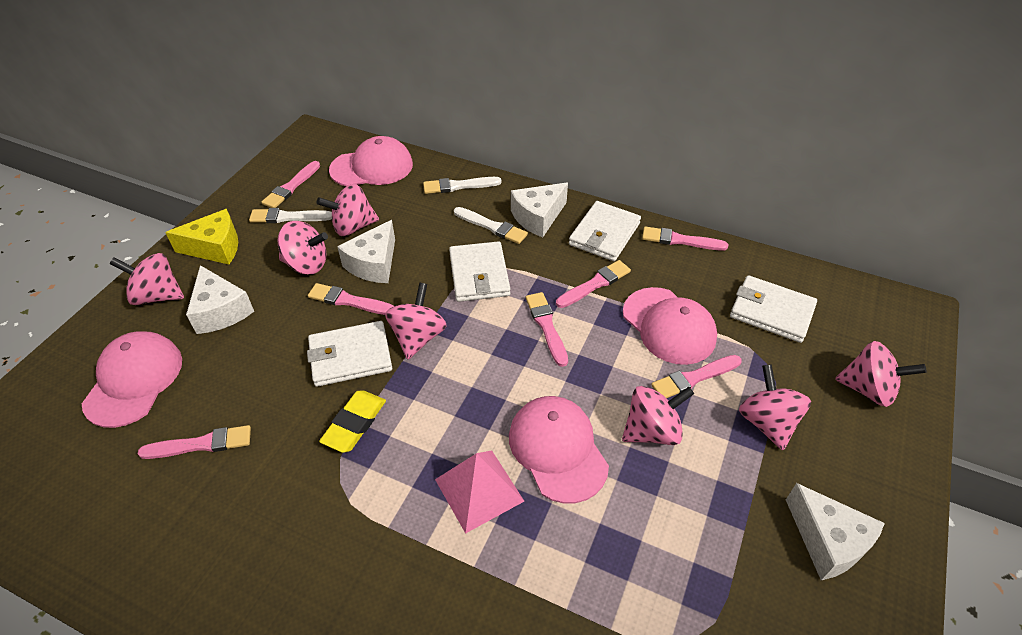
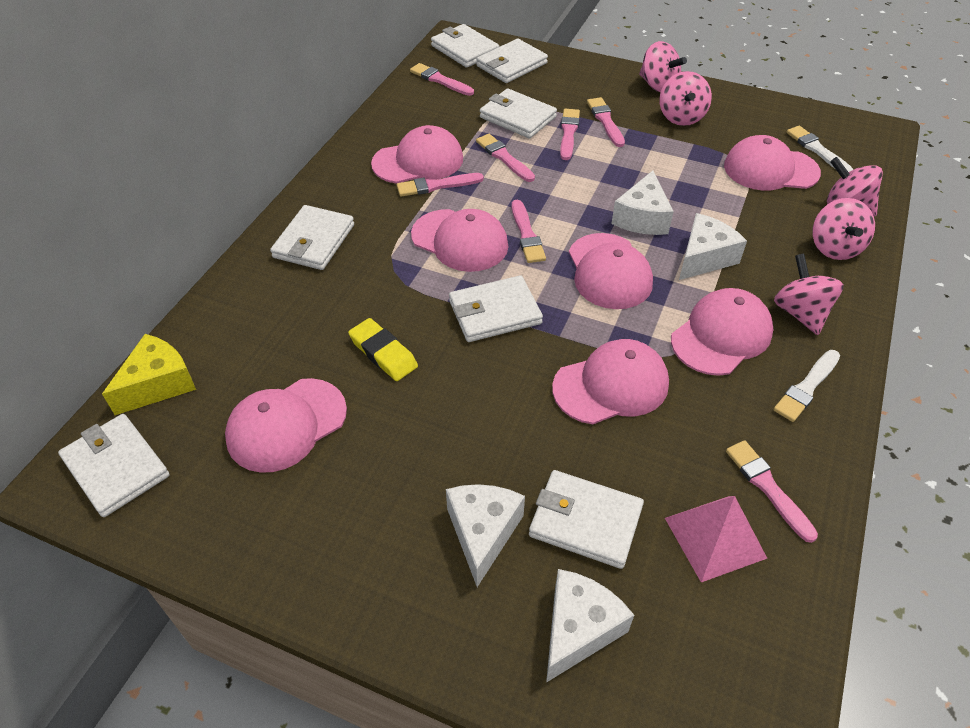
pink cap: [82,331,182,428] [329,136,413,186] [509,396,609,504] [623,287,717,365] = 4 -> [225,378,347,473] [371,125,463,184] [411,209,508,272] [552,339,669,424] [569,233,653,309] [671,288,774,376] [724,135,821,191] = 7
pink spinning top: [110,253,184,305] [277,221,328,274] [317,184,379,236] [385,283,447,359] [622,386,694,445] [739,364,811,450] [835,341,927,407] = 7 -> [639,41,687,92] [659,71,712,126] [774,254,844,335] [813,198,875,260] [827,157,883,216] = 5
white brush: [249,208,332,223] [423,177,502,194] [454,207,528,244] = 3 -> [773,350,840,422] [787,126,854,172] = 2
white wallet: [307,321,392,387] [449,241,510,302] [569,201,641,261] [730,275,817,343] = 4 -> [58,414,169,517] [270,205,354,270] [431,24,499,68] [449,275,543,342] [476,39,548,83] [480,88,557,138] [529,470,644,569] = 7

